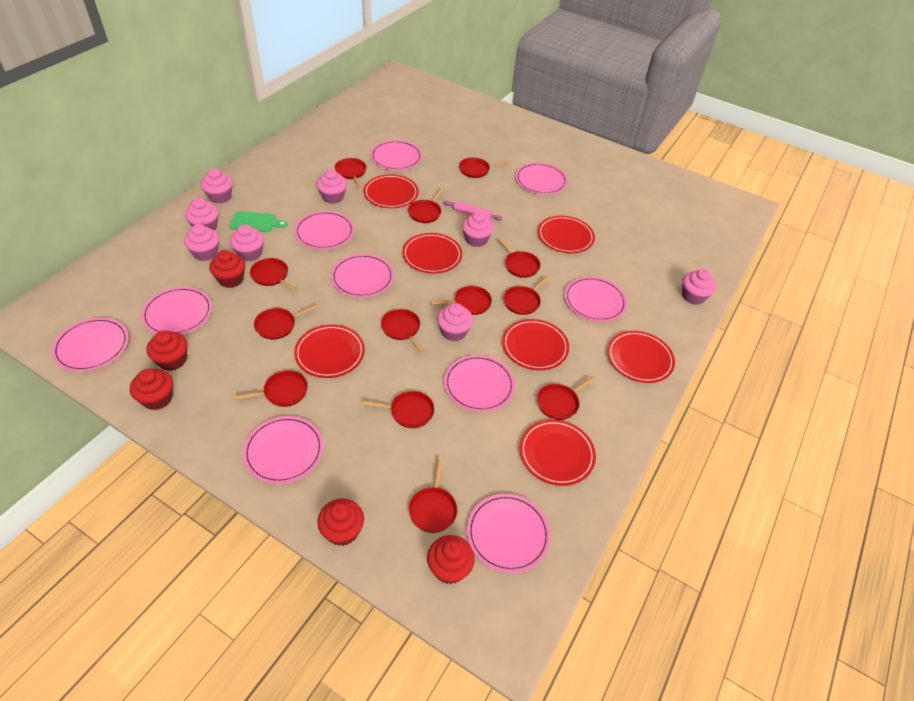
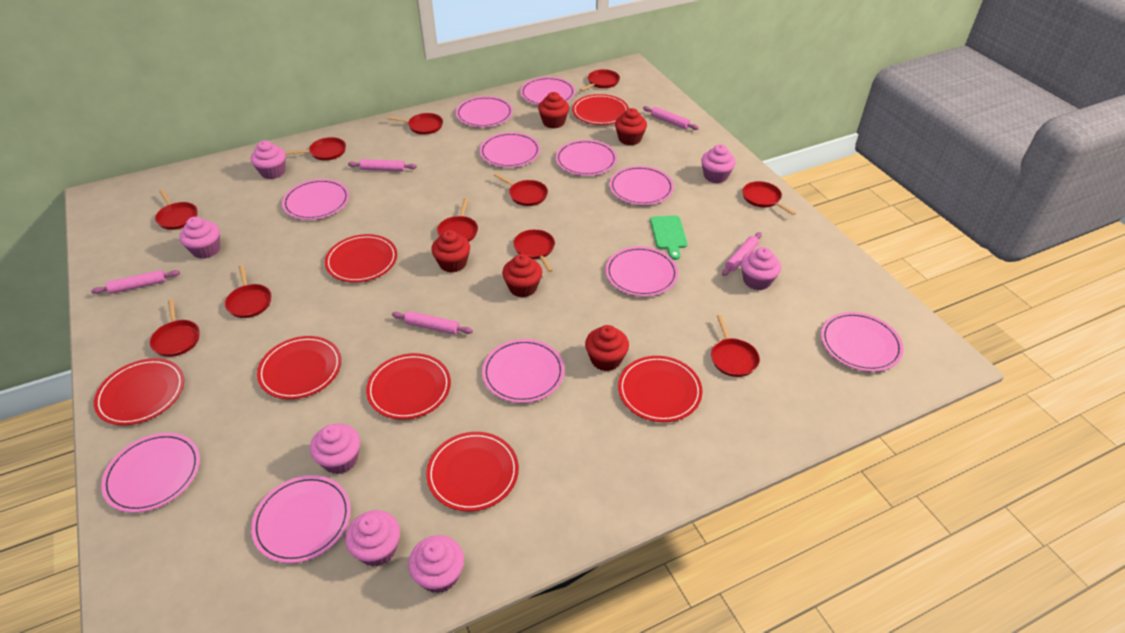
pink cupcake: [184,224,219,261] [185,198,218,230] [201,168,233,204] [230,224,264,261] [317,169,347,204] [437,303,473,341] [462,212,493,247] [682,269,716,305] = 8 -> [179,217,220,259] [251,140,286,179] [310,424,360,474] [345,510,400,567] [408,535,464,593] [701,144,736,183] [741,247,781,290] = 7
pink plate: [52,318,129,372] [141,287,212,335] [243,416,323,484] [294,211,354,250] [331,254,394,298] [370,140,422,170] [444,355,515,412] [467,494,550,573] [515,163,568,195] [564,277,627,322] = 10 -> [101,433,200,513] [251,475,351,563] [282,179,349,220] [456,96,513,127] [480,132,540,168] [482,339,564,403] [520,77,575,105] [556,140,617,176] [606,246,678,296] [609,166,674,205] [821,312,904,372] = 11
pink rolling pin: [444,201,503,221] = 1 -> [91,270,180,294] [348,159,417,171] [392,311,473,334] [643,106,699,130] [722,232,762,276] = 5
red pan: [234,370,308,407] [250,258,298,292] [254,304,318,340] [335,158,367,187] [362,391,435,428] [381,309,425,353] [408,188,443,223] [408,459,458,533] [431,286,492,315] [459,157,509,178] [498,238,541,278] [503,276,549,315] [537,376,595,420] = 13 -> [150,299,200,357] [155,190,197,230] [225,265,271,318] [285,137,346,161] [387,113,443,135] [437,198,478,242] [494,173,548,206] [513,229,555,272] [580,69,620,91] [711,315,760,377] [742,181,796,215] = 11

